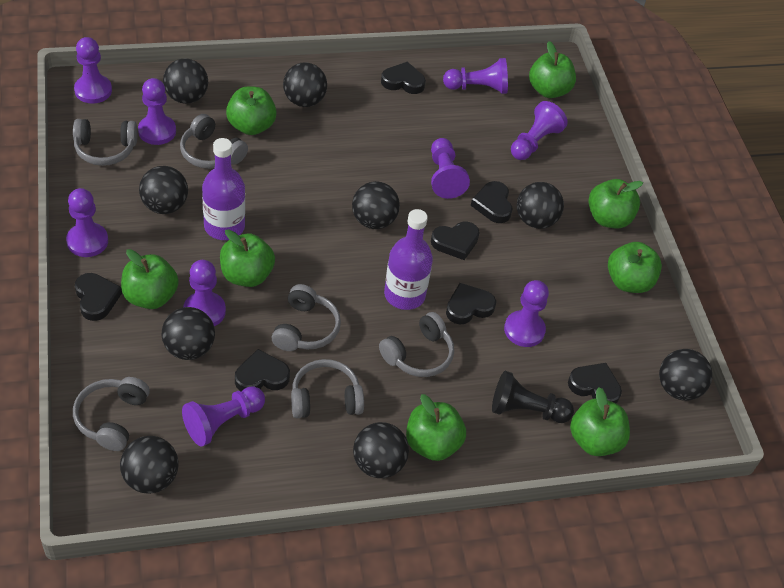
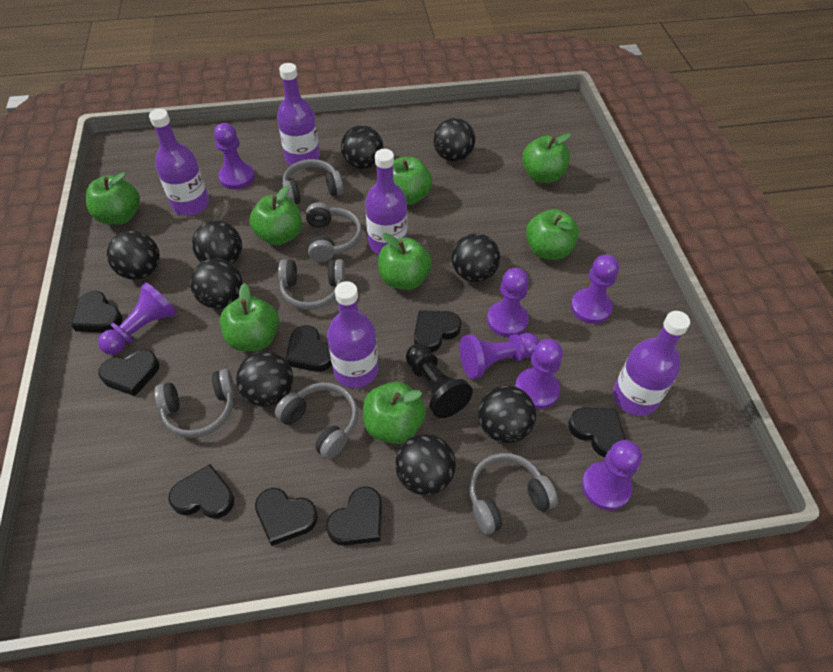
black heart: [75,273,122,321] [235,349,290,392] [381,62,426,94] [431,222,480,260] [446,283,496,324] [471,181,513,223] [568,363,622,404] = 7 -> [71,291,123,333] [98,350,159,396] [168,464,234,519] [255,488,318,546] [285,325,332,372] [326,487,382,546] [414,310,461,353] [568,408,625,457] = 8
purple bottle: [202,138,245,240] [384,209,433,310] = 2 -> [149,109,209,216] [277,63,320,165] [327,281,378,388] [365,149,407,254] [613,311,690,416] = 5
purple pawn: [66,188,108,257] [74,37,112,103] [138,78,176,145] [182,386,265,446] [183,260,226,326] [431,138,470,199] [443,58,508,94] [504,280,549,347] [511,101,568,160] = 9 -> [98,282,177,355] [214,123,255,189] [459,333,540,379] [487,268,529,337] [515,339,563,409] [571,255,619,324] [582,440,642,510] = 7

